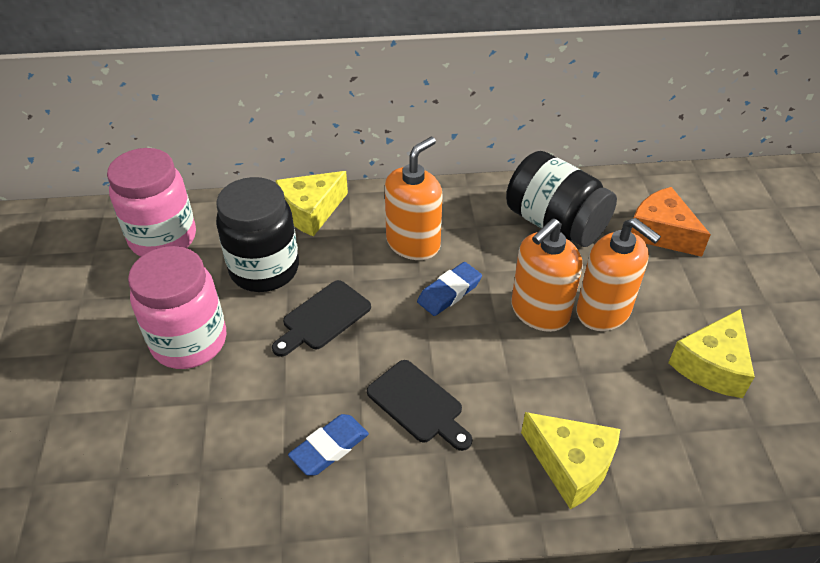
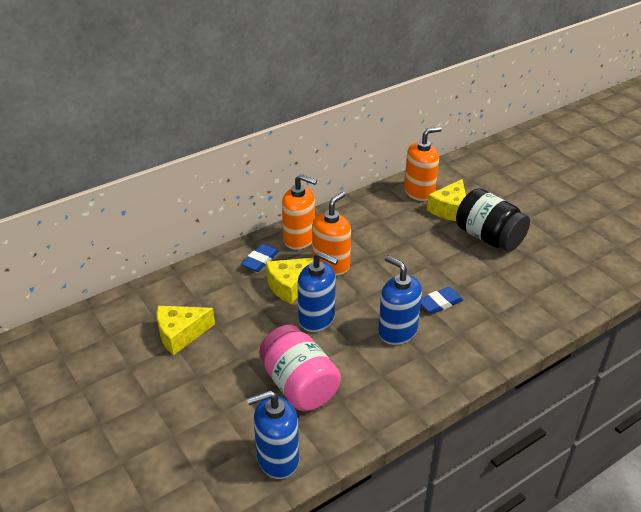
black cutting board: [272,280,371,357] [367,360,472,451] = 2 -> none = 0
black jar: [216,177,299,292] [506,151,617,247] = 2 -> [456,188,530,252] = 1
blue soap dispenser: none = 0 -> [247,390,299,479] [298,252,338,332] [378,255,422,345] = 3
orange cheese: [631,187,711,257] = 1 -> none = 0
pink jar: [107,148,196,257] [128,246,226,369] = 2 -> [259,325,341,411] = 1

